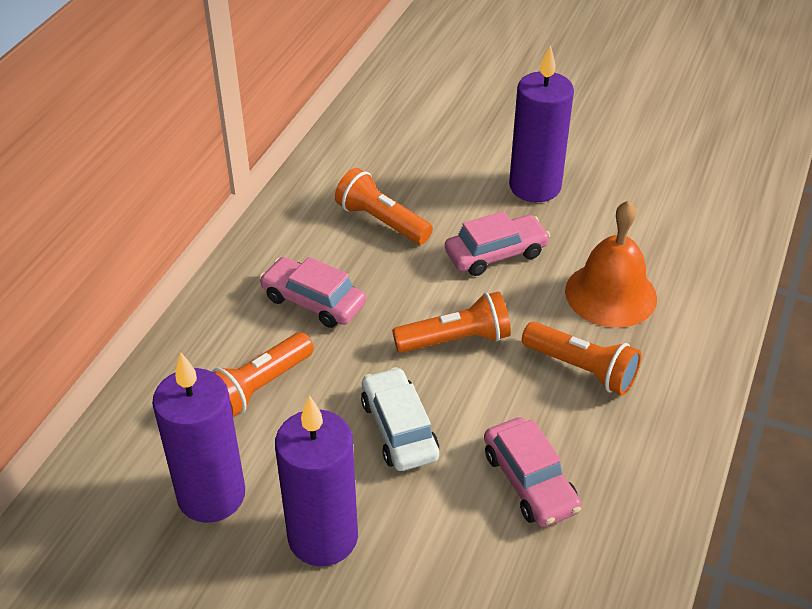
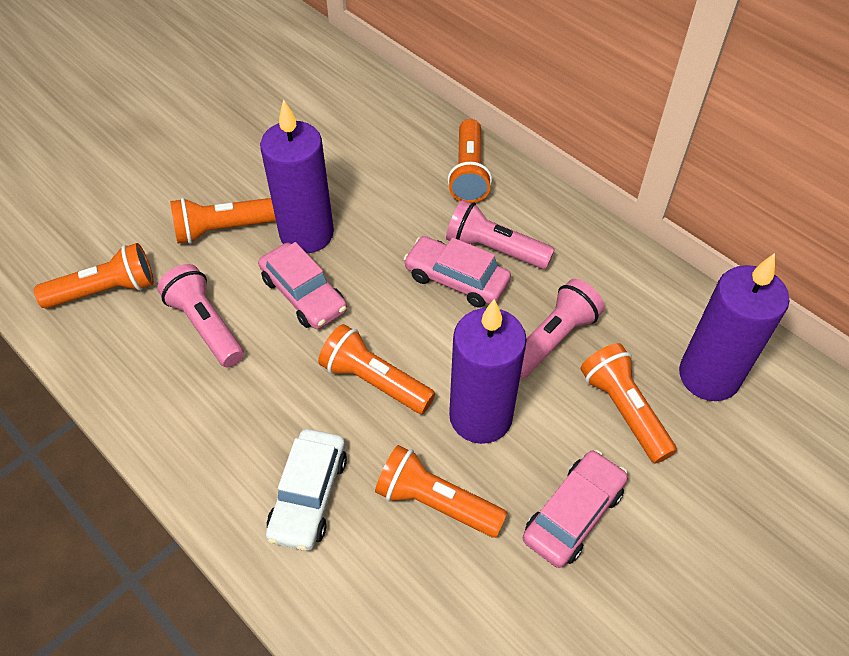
orange bell: [565,200,657,328] = 1 -> none = 0
orange flashlight: [211,332,314,418] [335,168,433,244] [392,291,511,353] [522,322,641,395] = 4 -> [34,243,154,308] [170,198,276,244] [318,324,435,414] [375,445,507,538] [448,119,492,203] [580,343,677,464] = 6
pink flashlight: none = 0 -> [157,264,244,367] [446,200,555,269] [520,279,604,379] = 3

